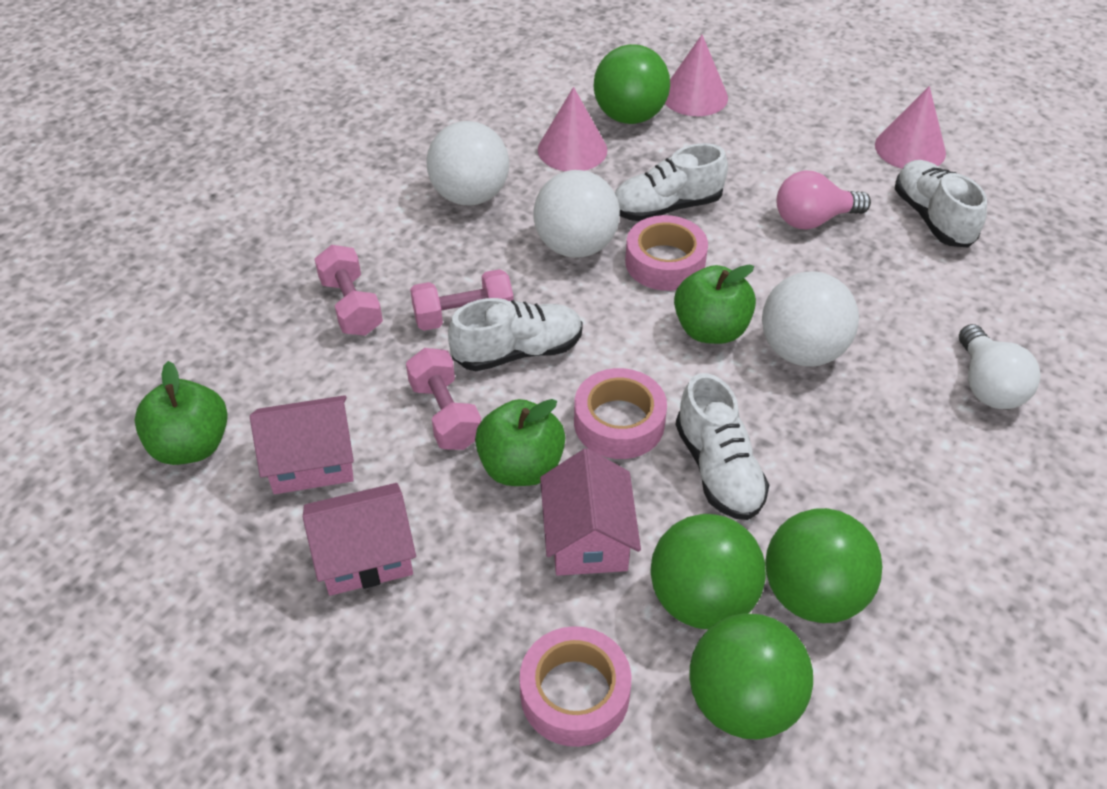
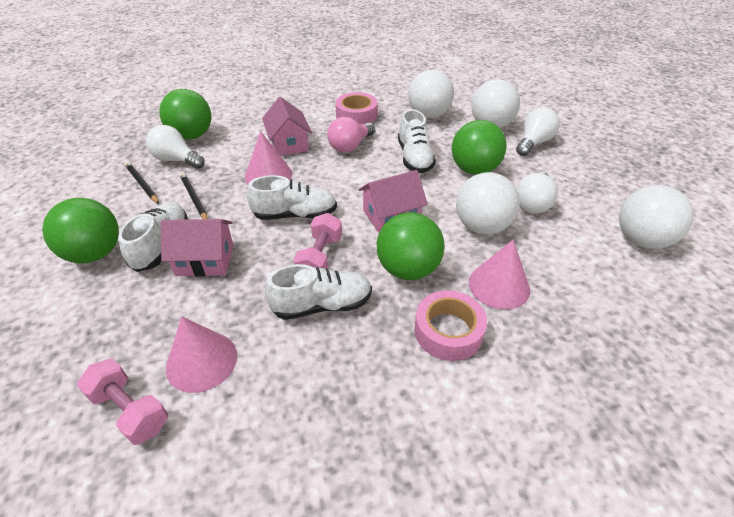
black pencil: none = 0 -> [125,162,159,204] [180,173,208,219] = 2
green apple: [134,361,228,465] [475,399,566,486] [674,264,756,344] = 3 -> none = 0
pink dumbbell: [315,245,383,336] [406,348,481,450] [410,269,514,331] = 3 -> [77,359,168,445] [294,213,342,269] = 2
pink tape: [519,626,631,747] [574,368,667,459] [625,215,708,291] = 3 -> [335,92,378,124] [414,290,487,361] = 2
white ball: [426,121,509,205] [533,170,620,258] [762,272,859,367] = 3 -> [408,70,454,118] [456,172,520,234] [471,79,520,128] [619,185,694,249] = 4
white light bulb: [959,324,1041,409] = 1 -> [146,125,205,169] [516,108,560,156] [516,173,558,214] = 3

